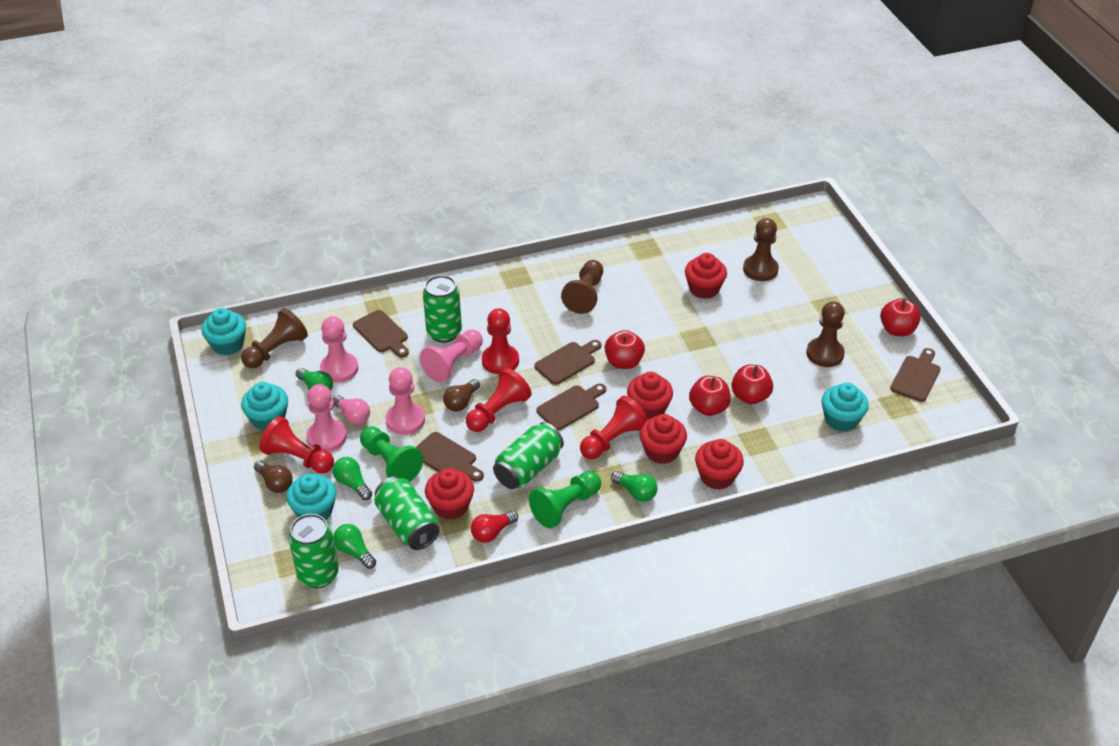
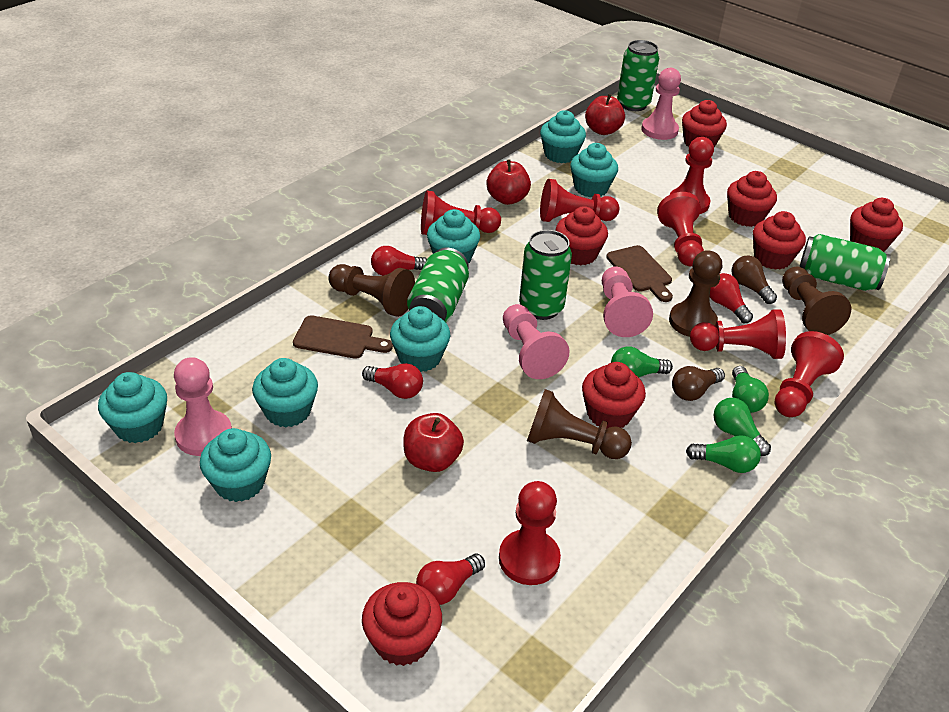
brown cutting board: [353,310,409,358] [416,432,484,482] [534,340,602,385] [536,384,606,431] [890,348,941,402] = 5 -> [293,315,393,359] [606,245,673,302] = 2
green pawn: [360,426,423,482] [529,471,601,528] = 2 -> none = 0
pink light bulb: [332,395,370,425] = 1 -> none = 0
red apple: [605,330,645,369] [689,376,731,416] [732,365,773,404] [880,298,921,336] = 4 -> [403,413,464,472] [486,159,531,205] [585,94,625,135] = 3
red cupcake: [425,468,474,520] [627,372,673,419] [639,414,687,464] [685,253,727,299] [695,439,744,490] = 5 -> [362,582,442,666] [556,206,608,265] [582,362,646,429] [682,100,727,147] [727,171,777,227] [753,211,806,270] [850,198,903,252] = 7
red light bulb: [471,511,518,543] = 1 -> [362,363,423,399] [371,246,427,276] [416,554,485,605] [710,273,753,323] = 4
red pawn: [259,416,334,474] [466,368,532,432] [482,308,519,374] [580,396,648,459] = 4 -> [421,191,501,235] [499,481,561,585] [540,179,619,222] [657,192,704,266] [670,137,714,214] [690,309,786,359] [775,331,844,417] = 7
turquoise cupcake: [202,308,246,355] [241,382,288,431] [287,473,336,520] [822,383,869,432] = 4 -> [98,372,167,443] [200,428,271,502] [252,358,318,427] [390,306,450,372] [427,209,480,263] [540,110,586,163] [570,143,618,197] = 7

